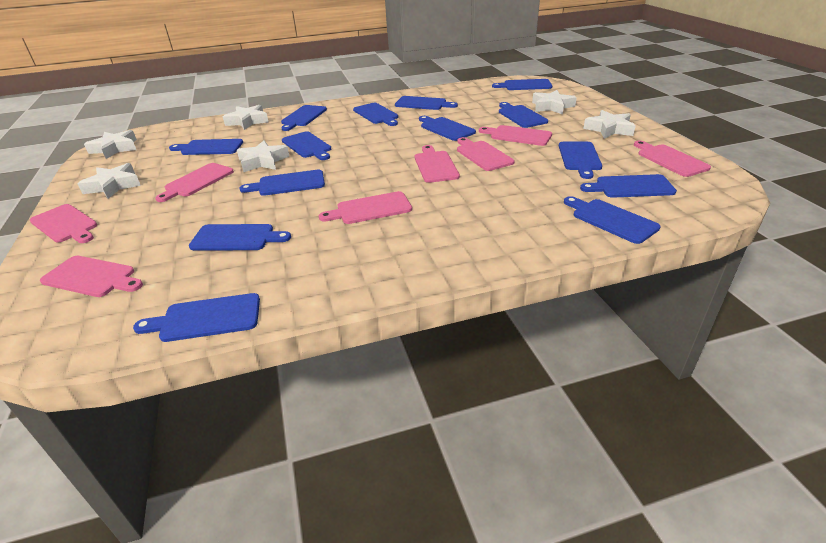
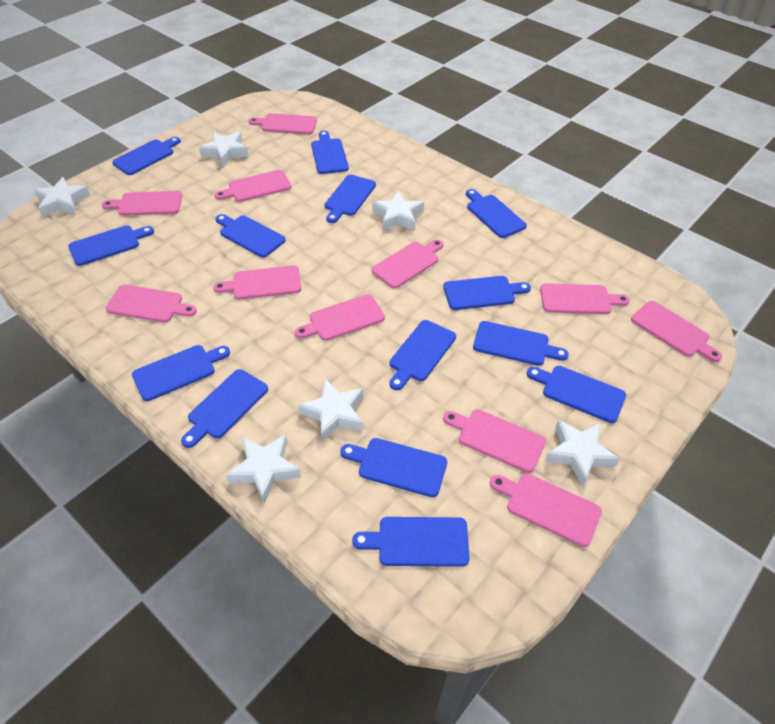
pink cutting board: [30,204,97,243] [40,256,143,297] [155,163,234,202] [319,191,412,224] [415,145,460,183] [457,137,514,171] [479,125,552,146] [634,141,711,177] = 8 -> [102,191,182,216] [105,285,197,323] [213,266,301,299] [214,170,291,202] [249,113,317,134] [295,294,385,341] [372,239,444,289] [443,409,546,473] [490,473,602,547] [540,283,630,314] [631,301,722,362] = 11

